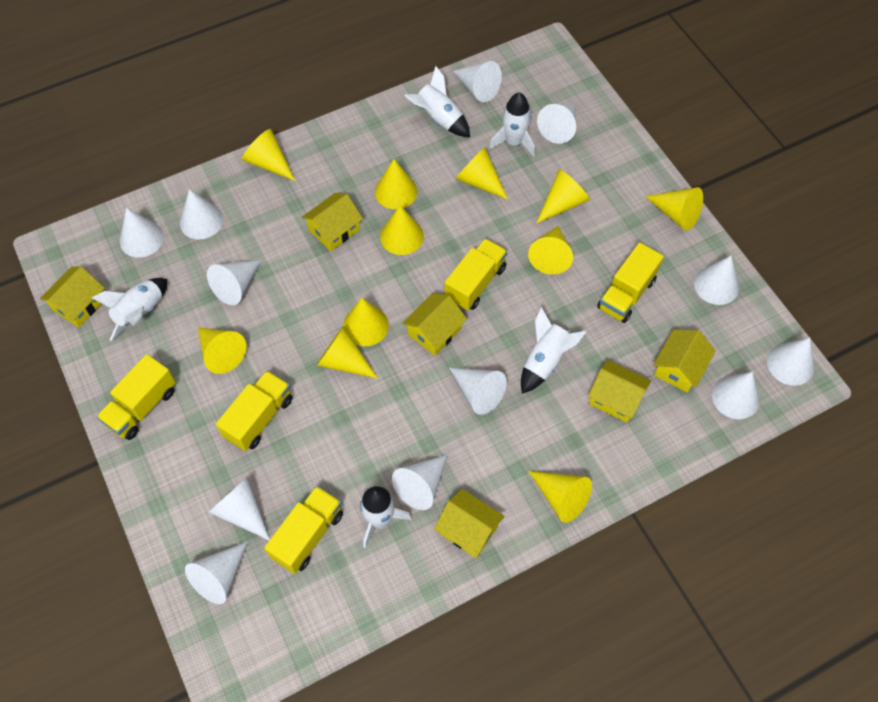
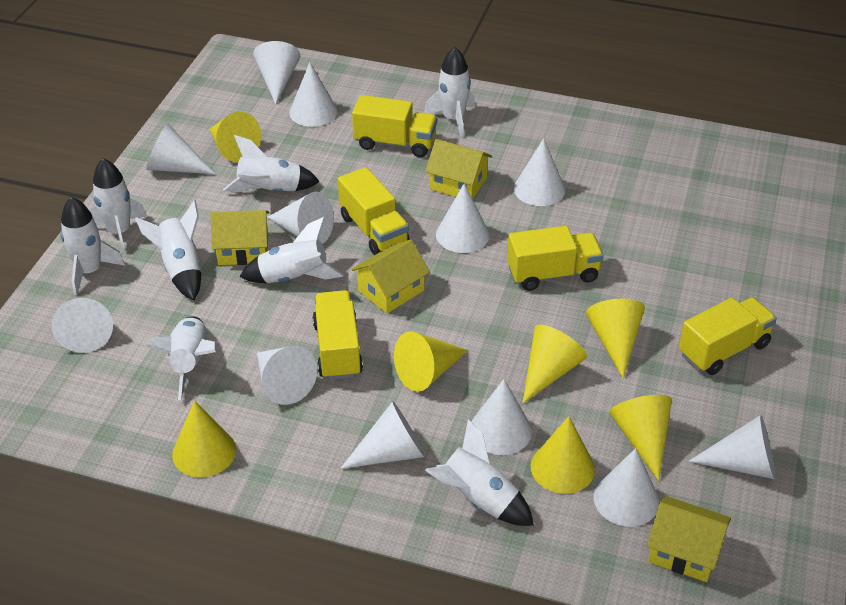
white rocket: [92,278,167,341] [360,486,412,549] [404,66,470,137] [489,92,535,157] [521,307,586,394] = 5 -> [60,197,125,295] [90,158,147,254] [135,200,201,301] [146,316,216,400] [223,135,320,192] [240,217,343,283] [424,47,475,137] [425,419,534,526] = 8
yellow cone: [198,328,246,374] [242,129,295,181] [316,327,378,379] [343,298,389,346] [375,159,417,209] [380,205,424,255] [455,147,508,200] [528,226,573,275] [529,471,592,523] [536,169,590,224] [645,187,703,231] = 11 -> [172,400,236,477] [209,112,261,162] [394,331,468,392] [523,324,587,403] [531,416,595,494] [586,298,645,378] [609,395,672,481] = 7
yellow house: [40,266,105,328] [302,193,363,251] [402,293,467,356] [434,489,504,558] [588,360,651,423] [653,330,716,393] = 6 -> [211,210,269,265] [351,239,430,314] [425,139,492,199] [647,496,731,582] = 4

